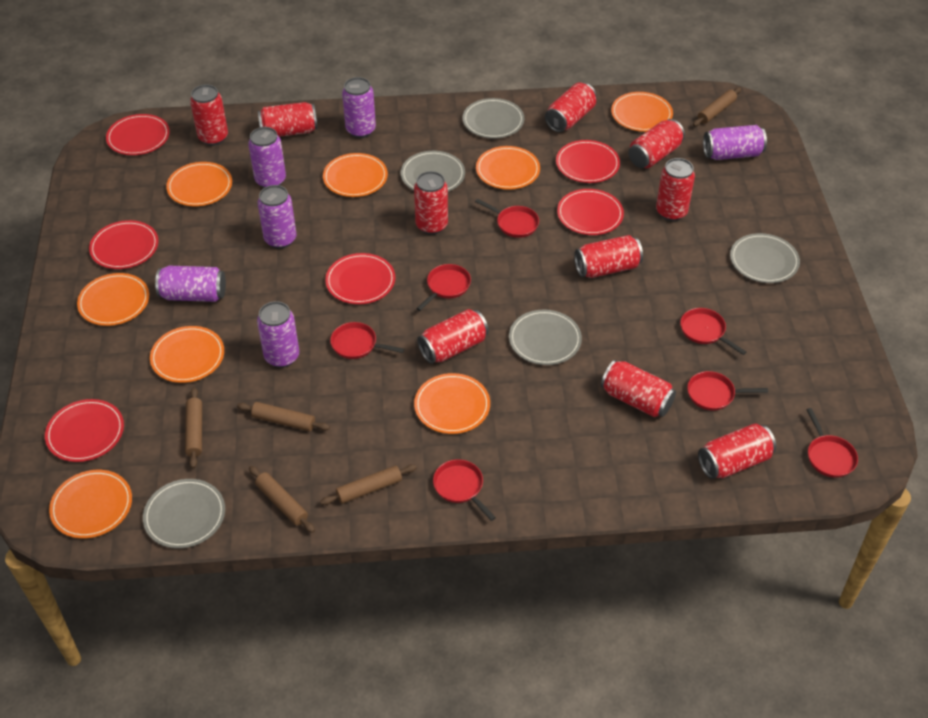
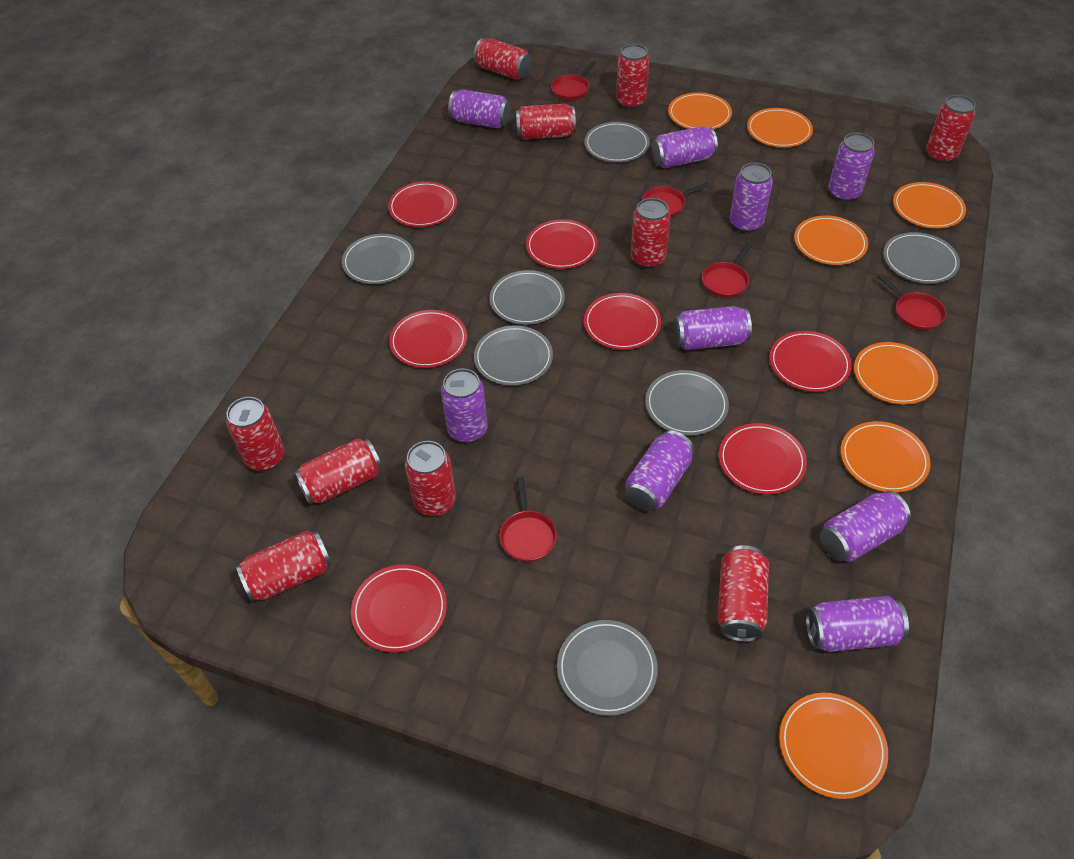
brown rolling pin: [185,387,202,468] [237,402,330,431] [249,466,315,533] [320,464,417,505] [693,87,741,126] = 5 -> none = 0
grey plate: [143,479,225,548] [401,151,465,192] [463,98,524,138] [509,309,582,365] [730,233,800,283] = 5 -> [342,234,414,284] [474,325,553,386] [490,270,565,325] [557,620,658,716] [584,122,650,162] [645,370,729,435] [883,232,960,284] = 7
orange plate: [49,470,132,538] [77,273,149,326] [150,326,224,383] [166,162,232,206] [323,153,388,197] [414,373,490,434] [476,146,540,190] [611,92,673,132] = 8 -> [668,92,732,129] [747,108,813,148] [779,693,888,799] [794,216,868,265] [841,421,931,493] [854,342,938,405] [893,182,966,229] = 7
purple can: [155,266,226,302] [248,127,286,188] [257,185,297,249] [257,301,299,368] [342,77,376,138] [703,125,767,160] = 6 -> [441,369,488,443] [448,89,511,128] [625,430,694,511] [651,126,718,168] [674,306,752,350] [730,163,773,233] [806,596,909,652] [820,491,911,562] [828,132,875,202] = 9
red pan: [330,322,404,359] [416,264,471,311] [433,459,496,521] [475,199,539,238] [680,308,746,355] [687,371,768,410] [806,408,858,478] = 7 -> [500,477,557,562] [551,61,596,100] [642,182,710,217] [702,243,752,298] [877,274,946,330] = 5
red plate: [45,399,124,462] [89,220,159,269] [106,114,170,155] [325,253,395,304] [556,140,620,183] [557,189,624,235] = 6 -> [351,564,447,652] [388,181,457,227] [389,310,467,368] [526,219,598,269] [584,293,661,350] [719,423,807,495] [769,331,852,392] = 7

